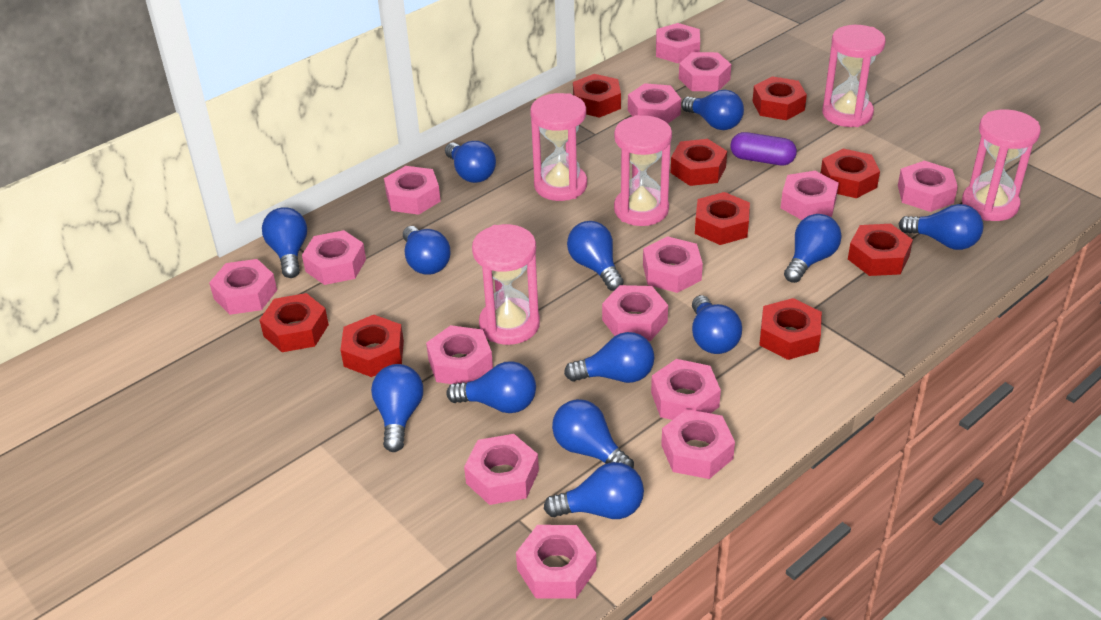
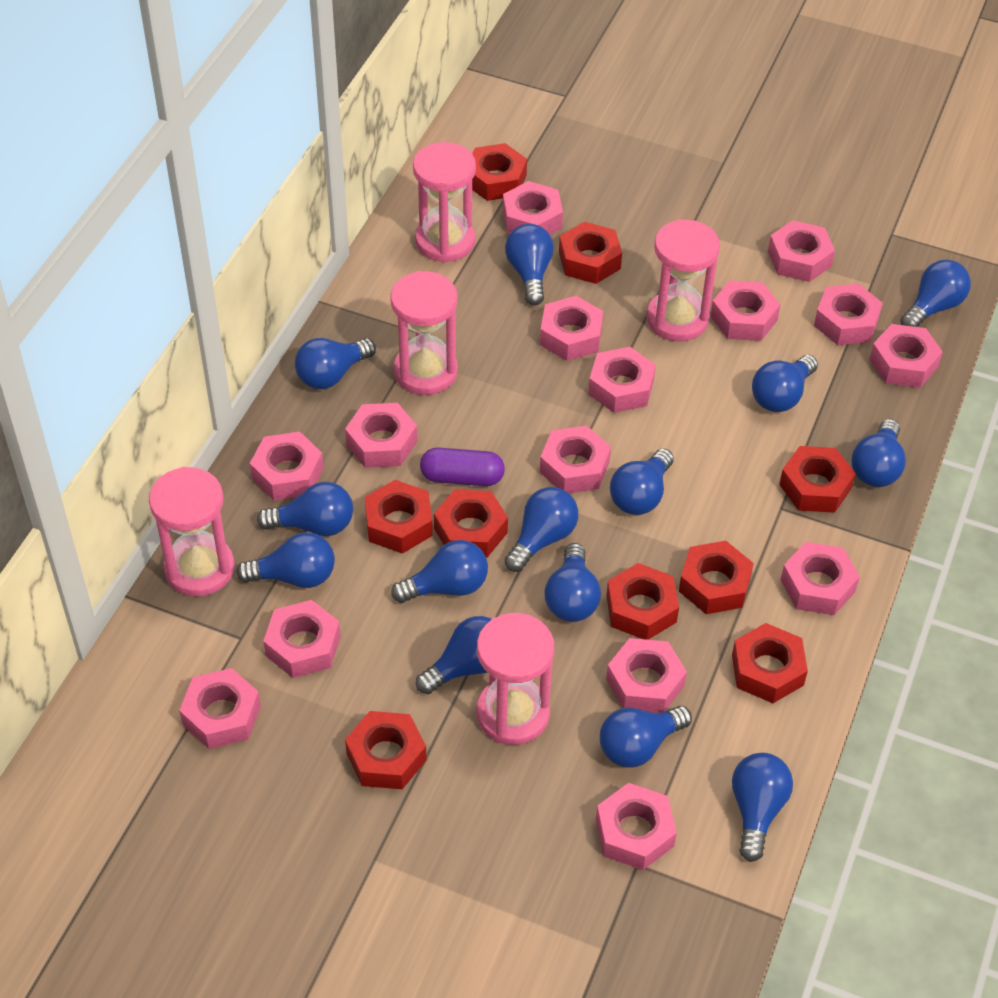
blue light bulb: [262,207,307,278] [371,364,423,452] [403,226,451,275] [445,141,496,183] [446,361,536,413] [544,462,644,519] [552,399,634,469] [564,332,655,383] [567,221,624,291] [681,90,744,130] [692,295,742,354] [784,214,842,283] [899,204,983,250] = 13 -> [236,532,335,588] [257,482,353,536] [295,338,376,389] [391,540,488,603] [416,616,491,694] [504,487,578,572] [505,224,554,306] [545,543,601,622] [600,706,692,768] [610,448,674,515] [732,753,793,862] [752,355,818,412] [851,419,906,487] [900,260,971,327] = 14

